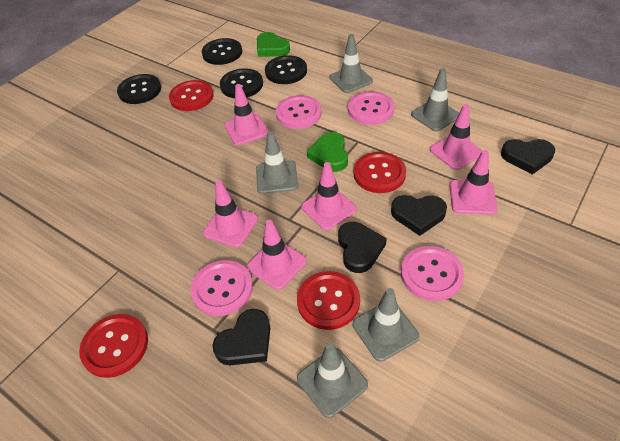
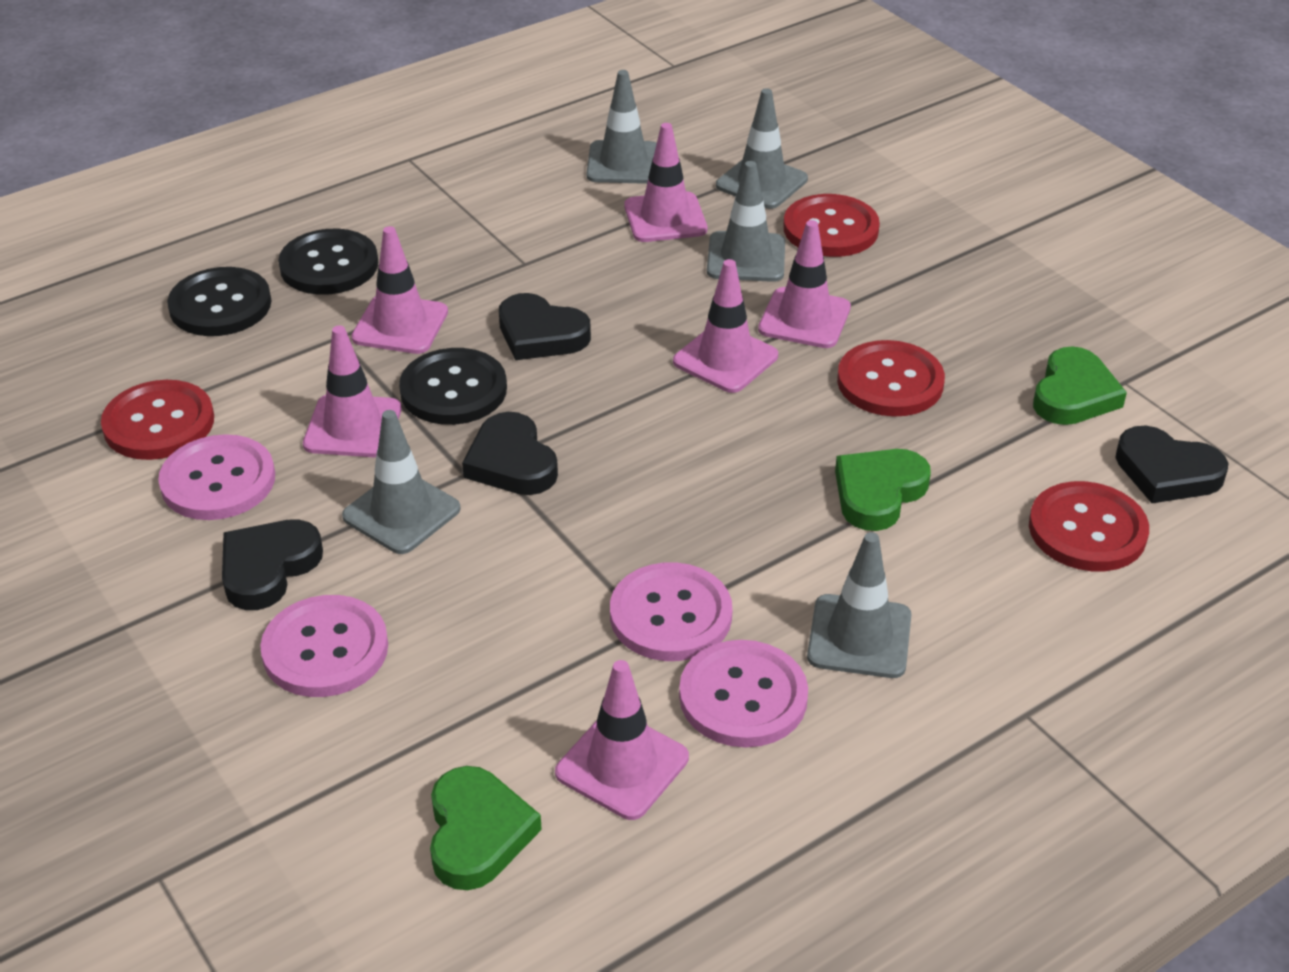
black button: [117,74,161,104] [202,38,242,65] [220,68,263,98] [265,55,307,84] = 4 -> [167,267,271,336] [278,229,378,295] [399,348,507,425] = 3
green heart: [257,32,290,57] [307,132,348,172] = 2 -> [430,766,542,890] [835,449,931,531] [1033,346,1127,425] = 3

